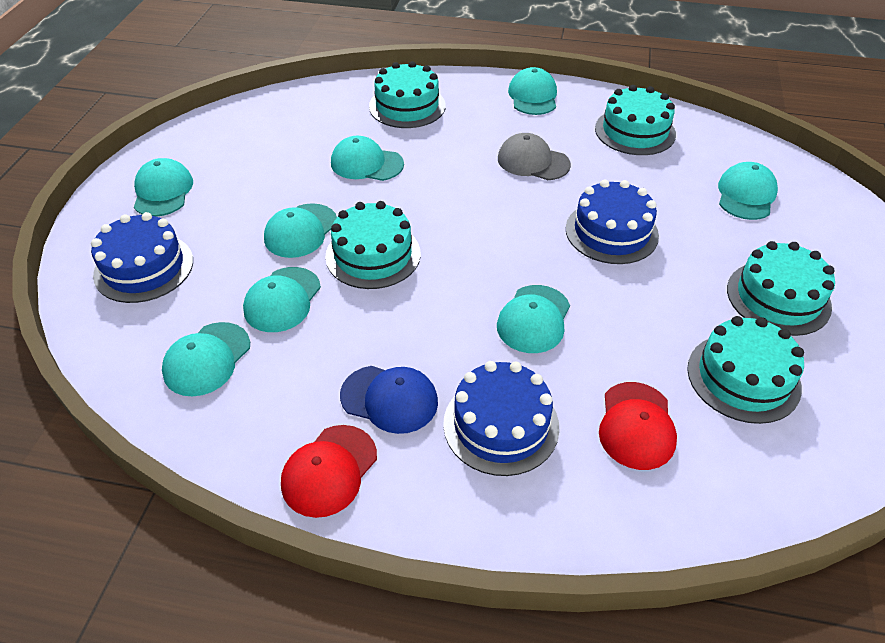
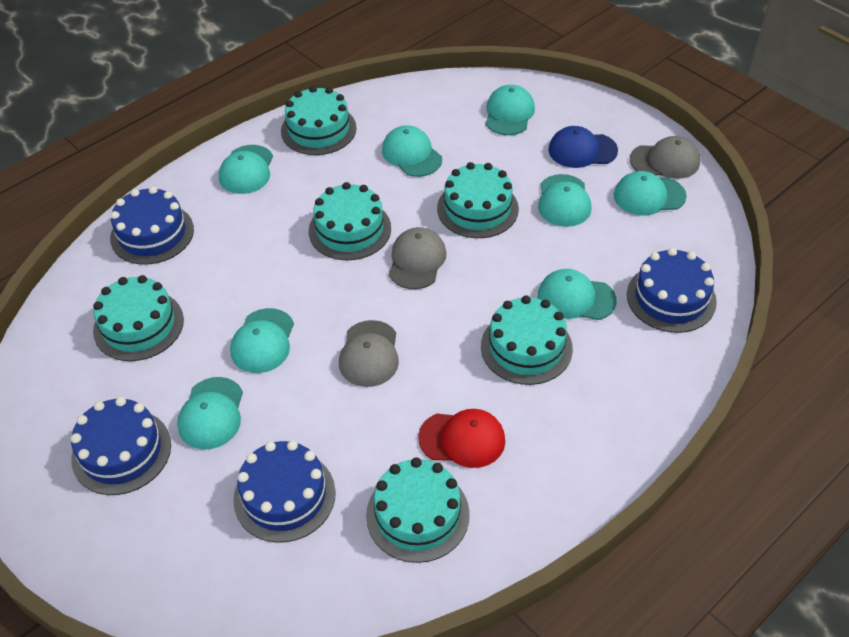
blue cake: [91,212,193,303] [443,361,559,476] [566,180,659,264] = 3 -> [71,397,171,495] [110,186,194,265] [233,440,336,543] [627,248,717,333] = 4
grey cap: [498,133,571,180] = 1 -> [339,320,399,387] [389,227,447,289] [630,136,700,179] = 3
red cap: [281,425,377,518] [599,382,677,470] = 2 -> [418,409,505,468] = 1
turquoise cake: [325,201,421,289] [369,61,446,128] [595,85,676,155] [687,316,804,424] [727,241,835,336] = 5 -> [93,275,184,361] [281,86,357,155] [309,182,391,260] [366,457,470,563] [437,162,519,238] [481,296,573,385] = 6

